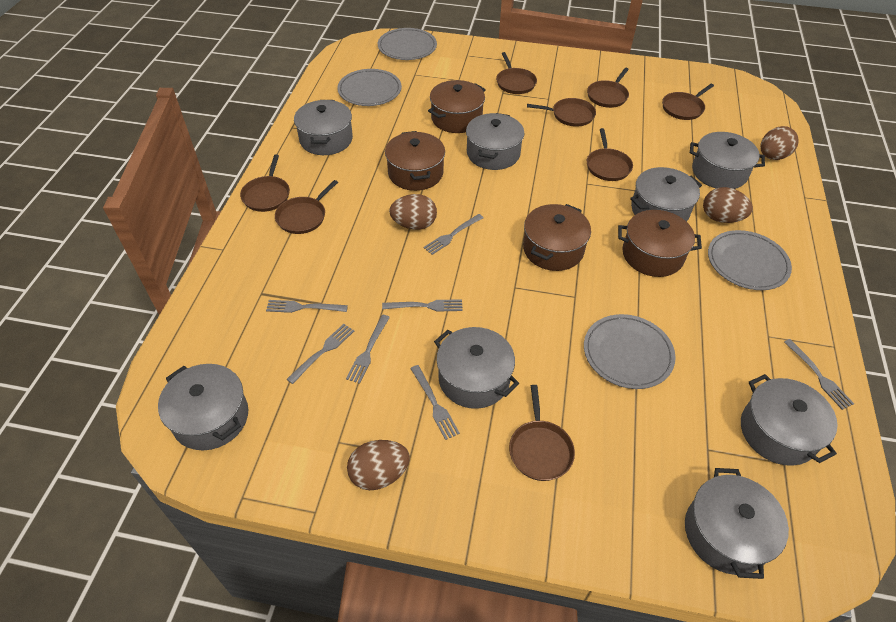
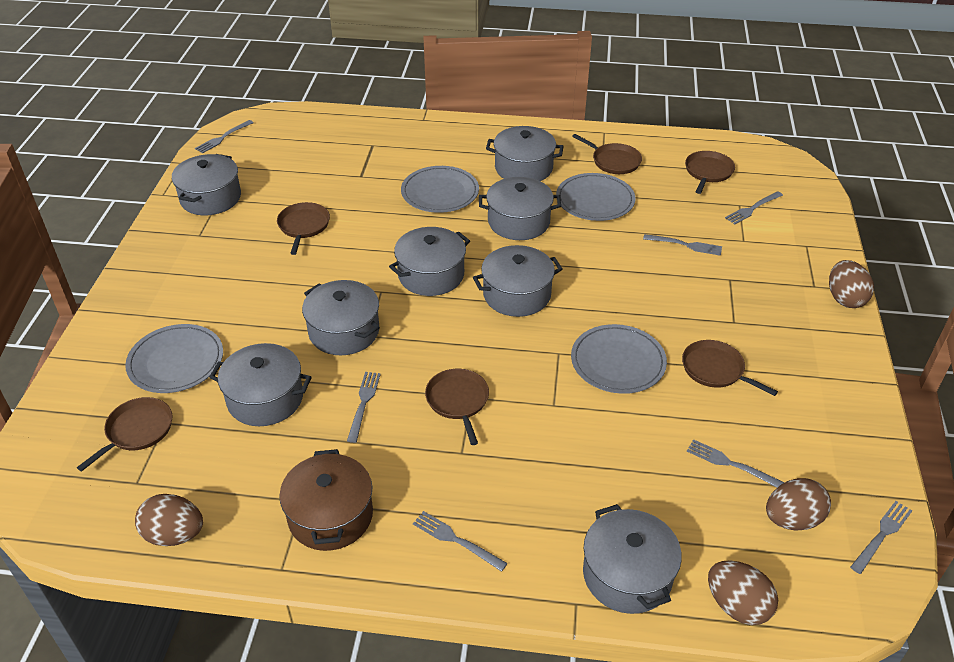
brown pan: [240,154,290,212] [275,180,338,234] [496,52,537,94] [509,385,575,481] [527,98,596,127] [587,68,629,108] [587,128,633,181] [662,84,714,120] = 8 -> [77,397,172,472] [277,202,330,255] [425,369,489,445] [572,134,642,174] [682,340,778,396] [685,151,735,194] = 6
brown pot: [385,131,445,191] [428,80,486,133] [523,204,591,271] [618,210,702,277] = 4 -> [279,449,373,551] = 1

